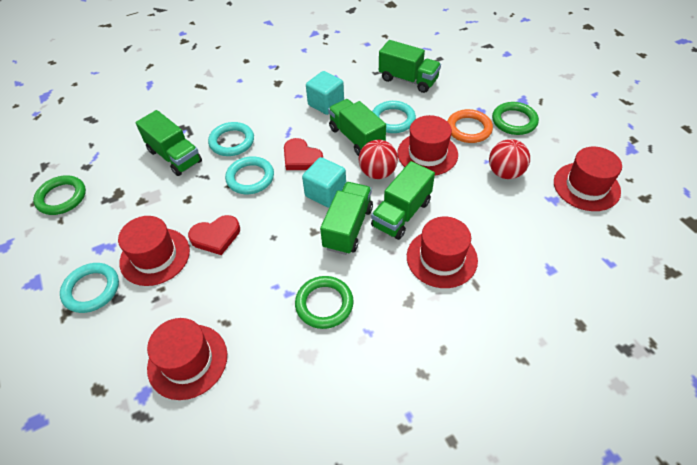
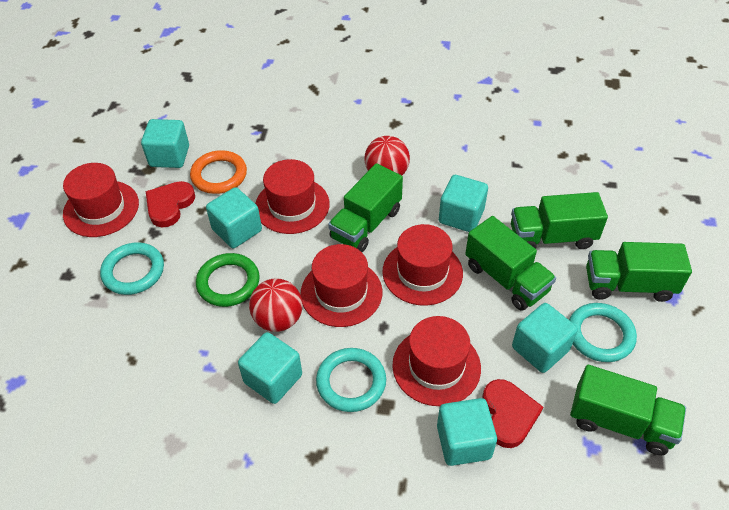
green ring: [33,175,86,215] [295,276,354,329] [492,102,539,135] = 3 -> [196,253,260,307] = 1
turquoise cube: [302,157,346,208] [306,71,344,115] = 2 -> [141,119,189,168] [206,187,262,248] [238,332,302,404] [437,398,497,466] [439,175,488,232] [512,303,578,373] = 6
turquoise ring: [60,263,119,313] [208,122,254,156] [225,156,274,194] [372,101,416,133] = 4 -> [100,242,164,295] [316,348,386,412] [569,303,637,362] = 3

